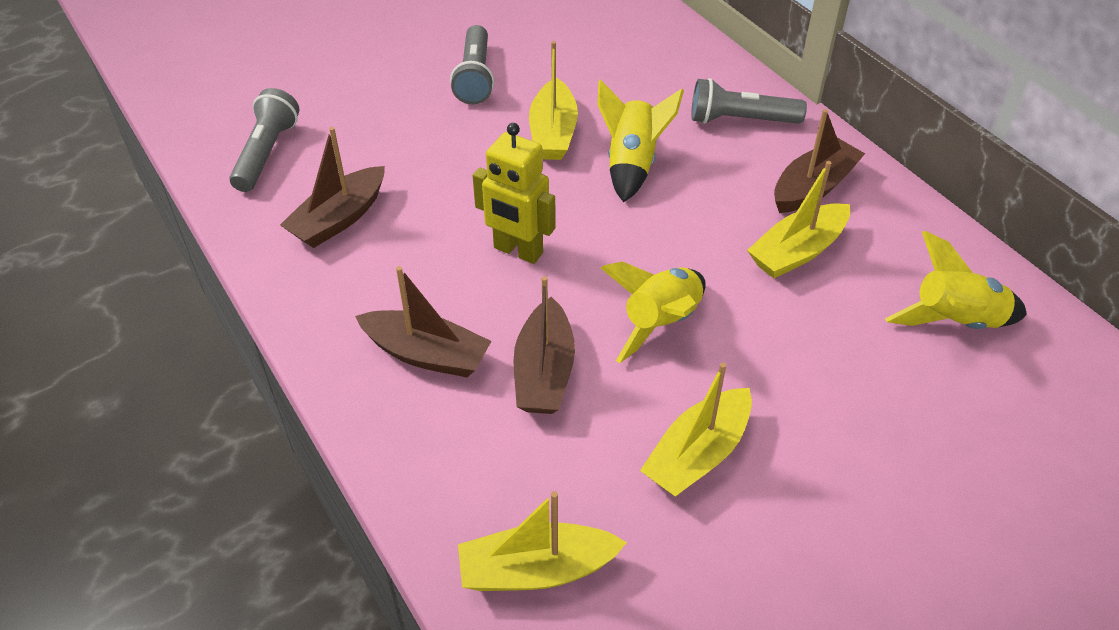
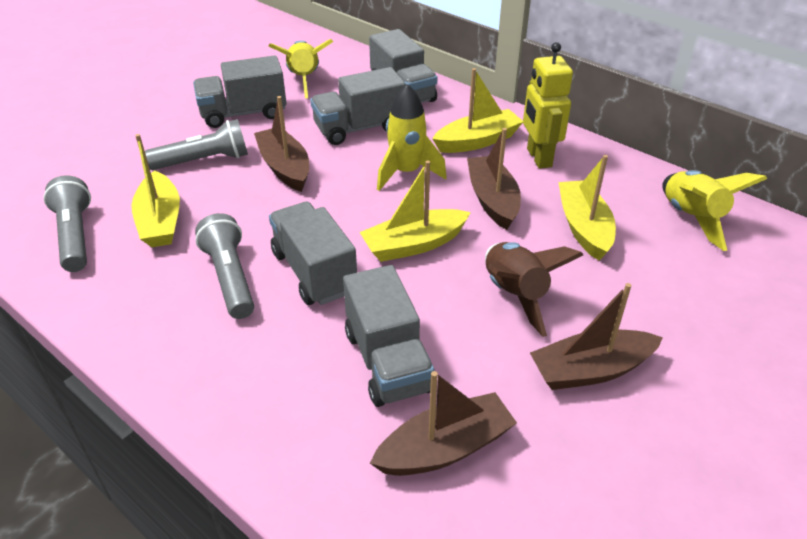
brown rocket: none = 0 -> [485,242,583,337] = 1
grey truck: none = 0 -> [193,55,286,128] [269,202,357,305] [310,67,406,145] [343,265,434,407] [369,29,438,103] = 5

